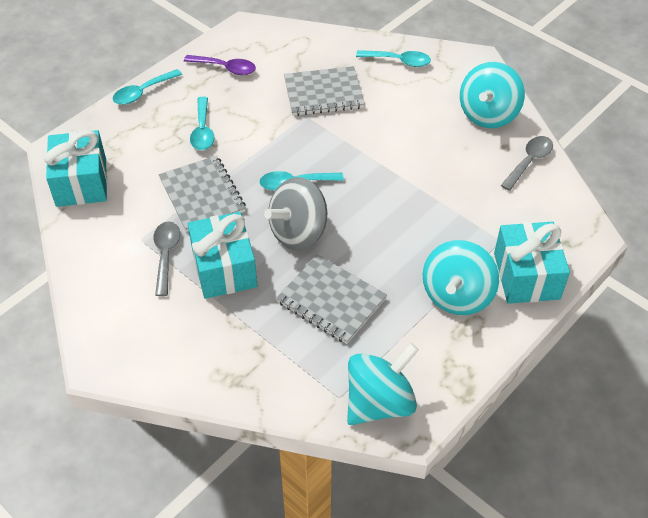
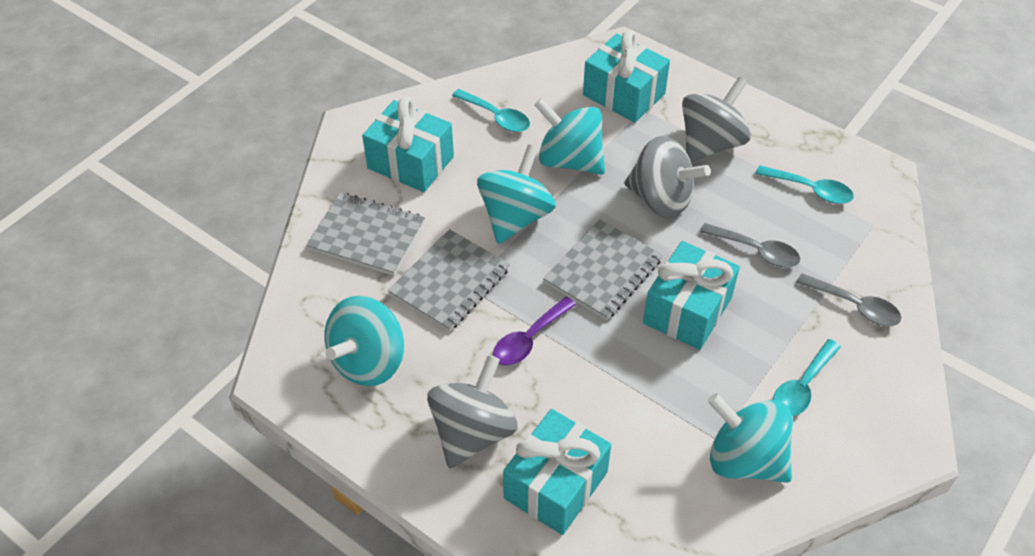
grey spinning top: [264,177,328,251] = 1 -> [427,355,518,469] [624,136,711,218] [682,77,751,162] = 3
turquoise gift: [44,130,107,207] [188,212,257,299] [494,222,570,304] = 3 -> [362,97,454,192] [503,409,611,535] [583,31,670,123] [643,241,740,350] = 4
turquoise spinning top: [347,343,419,425] [423,240,499,315] [460,62,525,128] = 3 -> [324,296,404,386] [477,144,556,244] [534,98,605,175] [708,393,793,483] = 4
turquoise spoon: [113,69,182,105] [190,97,215,150] [259,171,344,191] [356,50,431,67] = 4 -> [452,89,530,132] [756,165,854,204] [773,339,841,416] = 3

